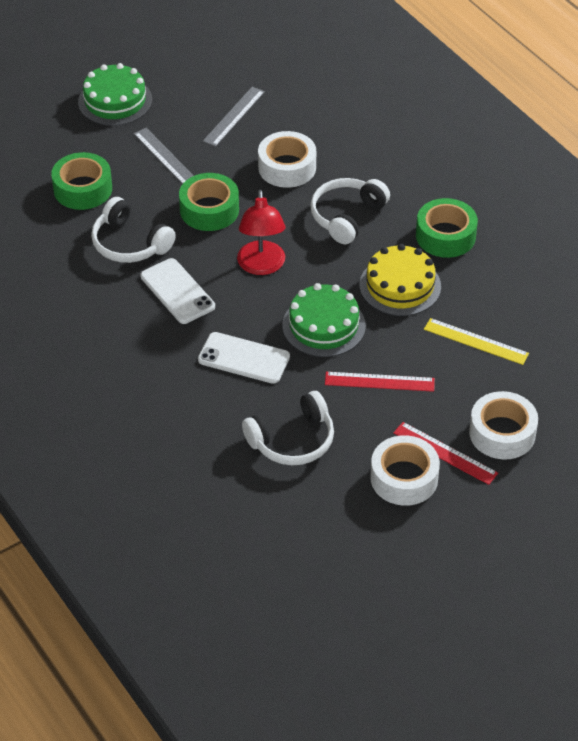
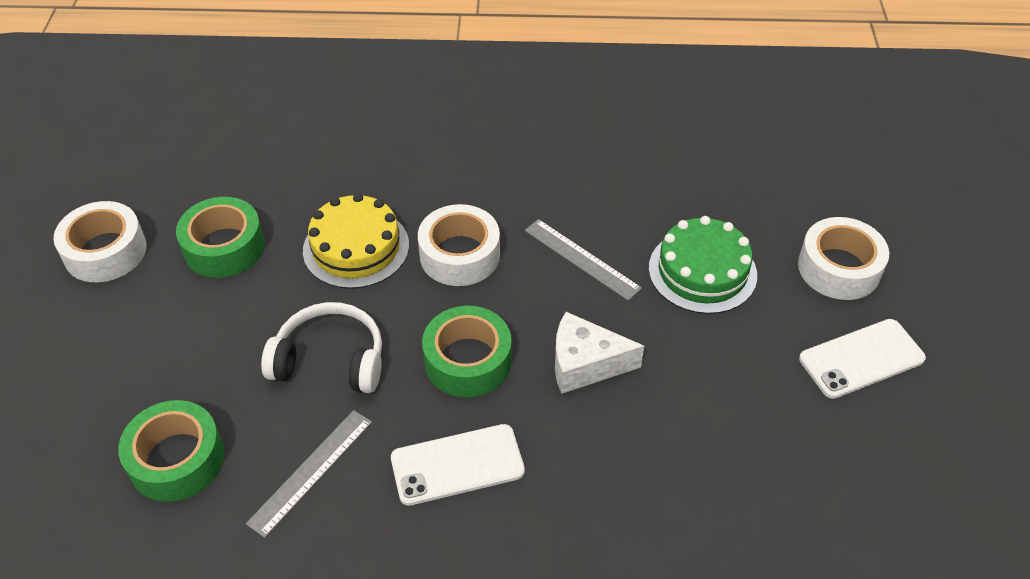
green cake: [78,63,152,126] [282,283,366,357] = 2 -> [649,216,757,314] = 1
red lamp: [237,190,286,275] = 1 -> none = 0
red ruler: [325,372,435,392] [393,422,498,485] = 2 -> none = 0
white cheese: none = 0 -> [555,312,644,394] = 1
white headphones: [91,197,176,263] [242,391,334,465] [310,178,390,244] = 3 -> [261,302,382,393] = 1
yellow ruler: [424,318,529,365] = 1 -> none = 0

